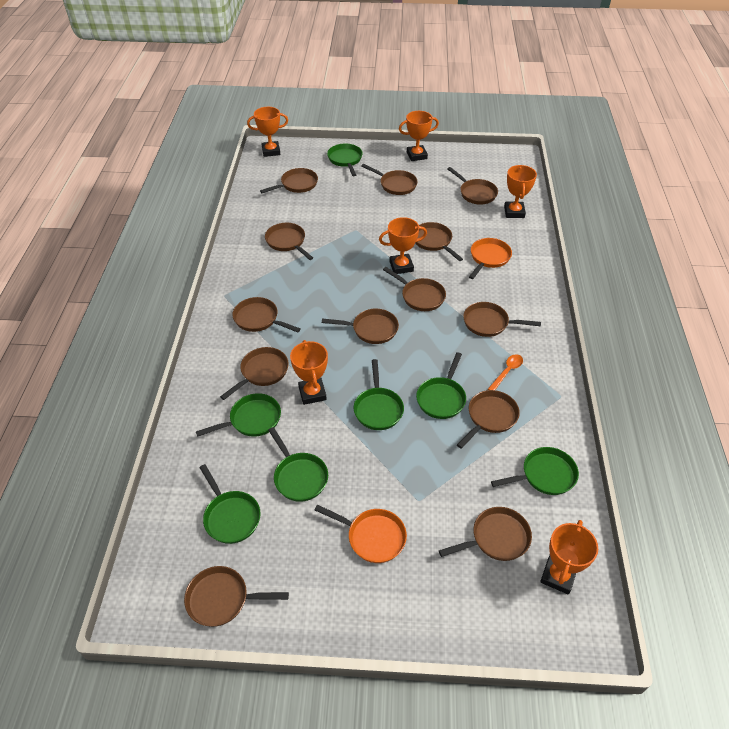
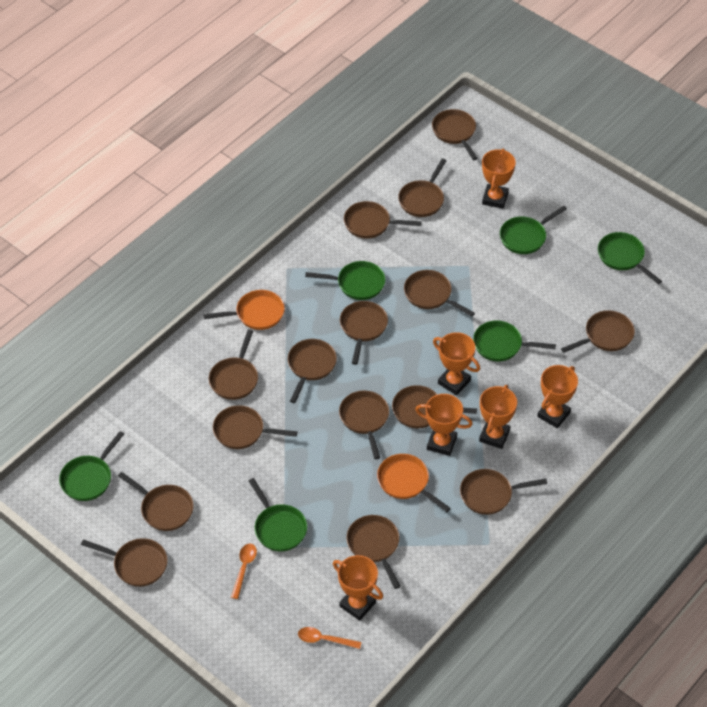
brown pan: [184,566,289,627] [220,347,289,400] [232,297,301,332] [260,168,318,193] [265,223,313,260] [322,309,399,344] [361,164,418,195] [383,267,446,311] [415,222,463,261] [439,507,532,561] [447,167,498,205] [457,390,520,449] [463,302,541,337] = 13 -> [81,538,168,587] [118,472,194,531] [209,329,258,400] [213,405,297,449] [288,339,337,403] [339,391,389,459] [340,301,388,365] [344,201,422,239] [346,515,401,589] [392,385,477,428] [398,159,446,217] [404,270,475,317] [432,109,478,160] [460,469,547,515] [561,310,635,353] = 15
green pan: [196,393,281,437] [199,464,261,544] [268,427,328,502] [327,144,363,176] [354,359,404,430] [416,352,466,419] [491,447,579,495] = 7 -> [59,431,124,501] [249,478,307,552] [305,261,386,300] [473,320,556,361] [500,206,567,254] [598,232,662,284] = 6
orange spoon: [488,354,523,390] = 1 -> [231,544,257,599] [298,627,361,649] = 2

